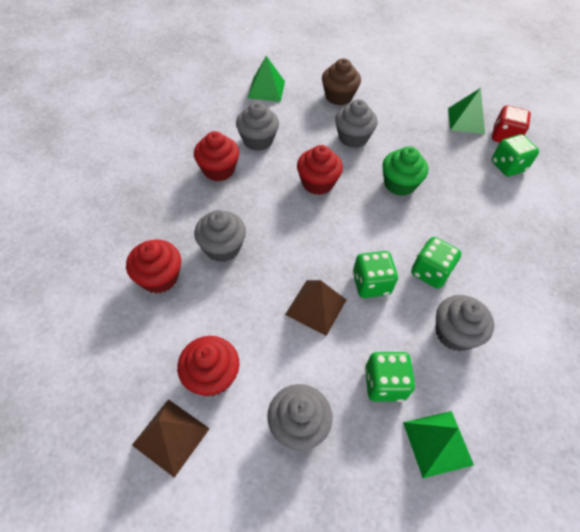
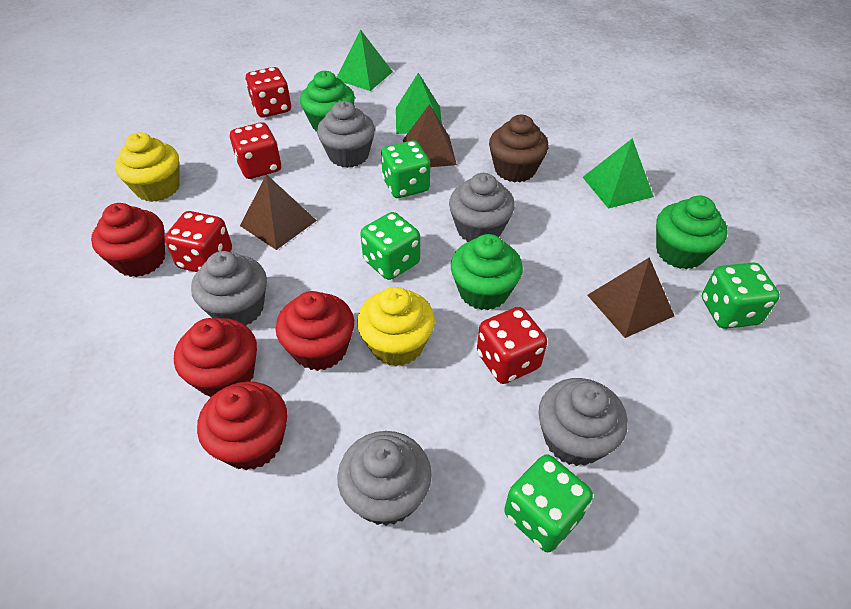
brown pyramid: [132,399,210,478] [285,280,346,336] = 2 -> [240,174,317,250] [403,104,457,167] [587,257,674,338] = 3
green cupcake: [382,146,428,196] = 1 -> [300,71,355,132] [451,234,523,310] [656,196,728,269] = 3
red dice: [492,106,531,142] = 1 -> [165,211,232,272] [230,122,281,179] [245,67,291,118] [477,307,547,384] = 4
yellow cupcake: none = 0 -> [115,132,180,202] [357,287,435,366] = 2

